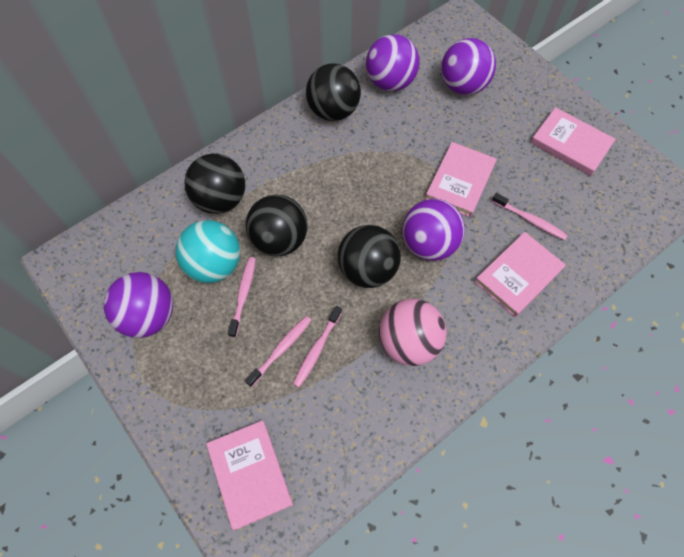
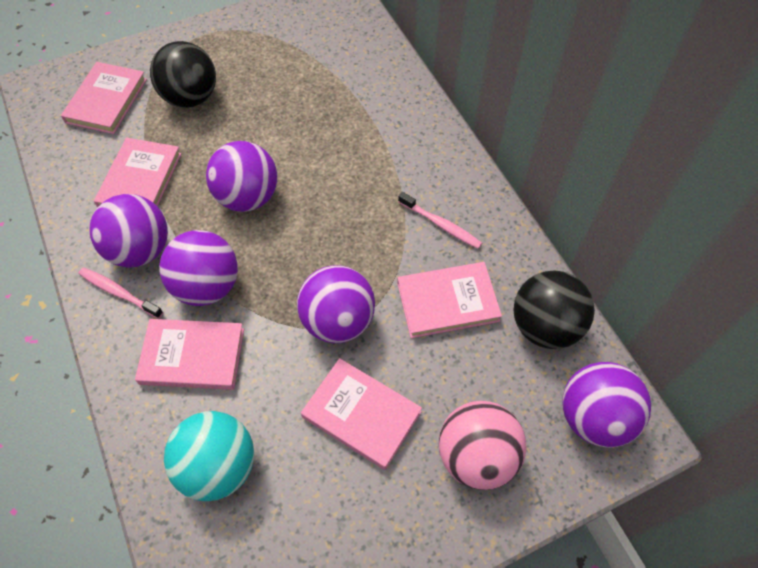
black ball: [184,154,245,214] [246,195,308,257] [306,63,361,121] [338,225,401,288] = 4 -> [150,41,216,108] [513,270,595,349] = 2
pink book: [206,420,293,530] [425,142,497,217] [475,232,566,317] [530,107,616,176] = 4 -> [61,62,147,134] [94,138,181,207] [135,319,244,390] [301,358,422,470] [397,262,502,338] = 5
pink toothbrush: [228,257,256,338] [245,316,311,387] [293,306,342,388] [492,193,568,240] = 4 -> [79,268,163,319] [398,192,482,249] = 2
purple ball: [104,272,173,338] [366,34,419,91] [402,199,465,261] [441,38,496,95] = 4 -> [90,194,168,268] [159,230,238,306] [206,141,278,212] [297,266,375,343] [562,362,651,447] = 5

